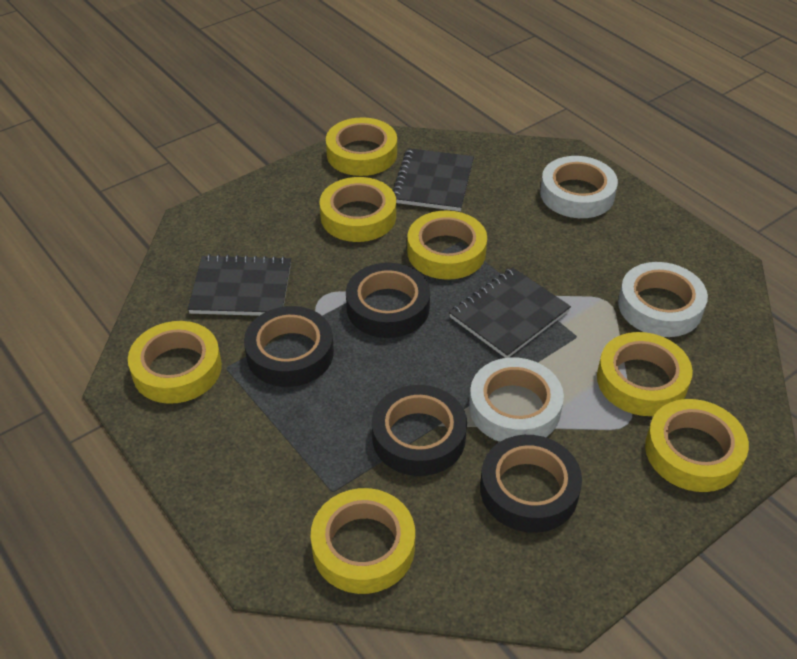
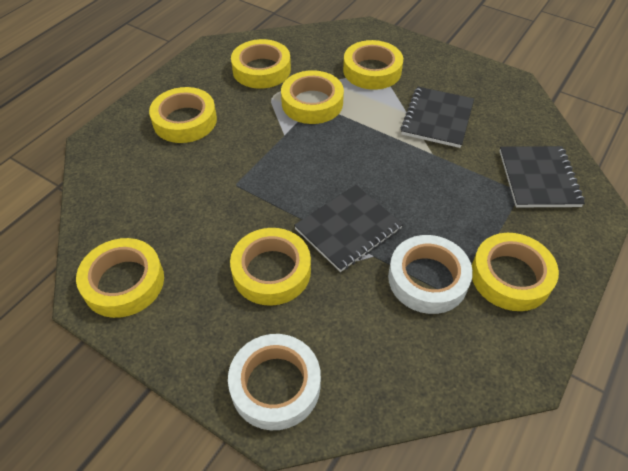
black tape: [244,306,334,387] [346,263,430,338] [372,385,467,476] [480,435,582,533] = 4 -> none = 0
white tape: [469,358,564,442] [540,156,618,218] [618,262,708,337] = 3 -> [228,334,321,430] [388,235,473,314] = 2

